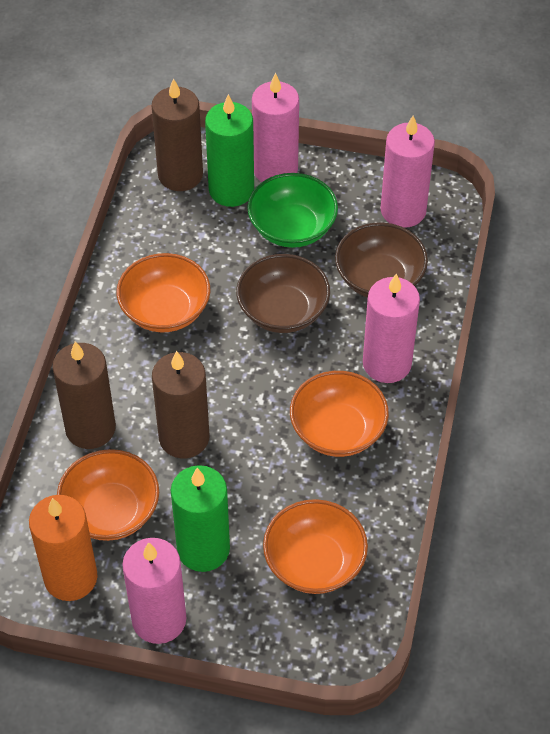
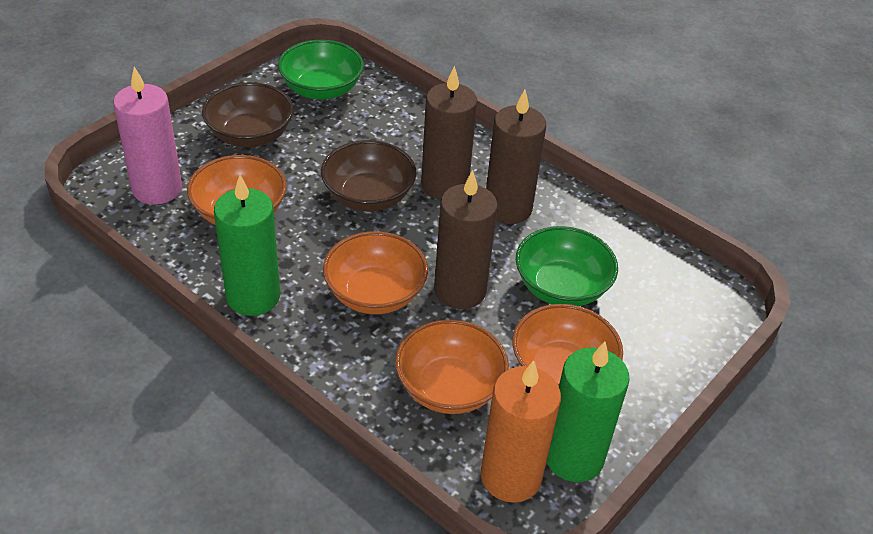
green bowl: [247,173,338,248] = 1 -> [278,40,364,100] [516,226,618,306] = 2
pink candle: [122,538,186,644] [252,73,299,182] [363,273,420,383] [380,116,435,228] = 4 -> [113,67,182,205] = 1

